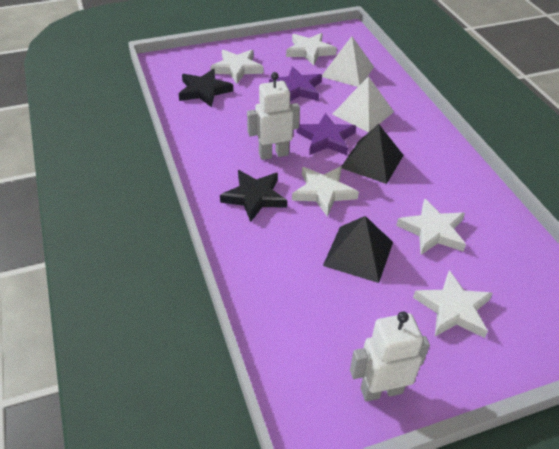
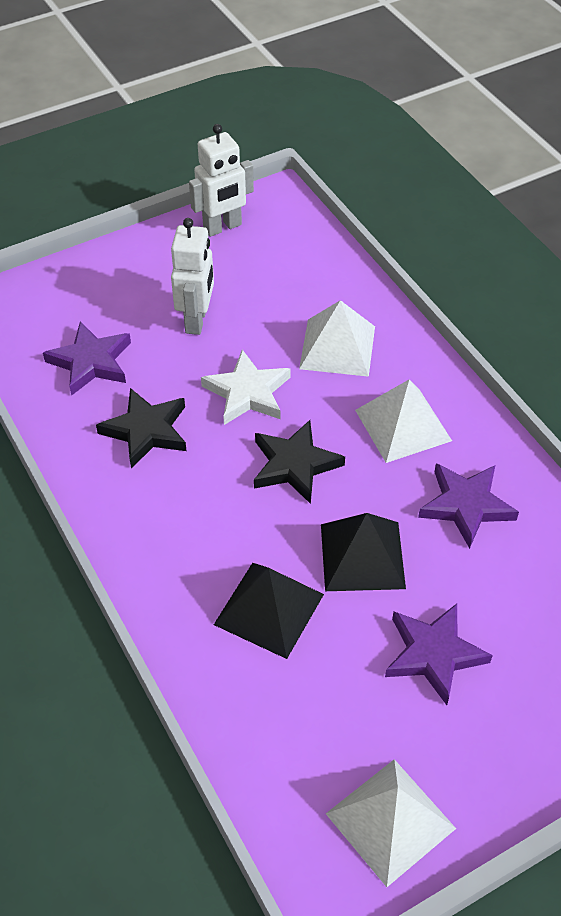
purple star: [269,66,322,101] [297,113,356,155] = 2 -> [43,321,131,395] [385,604,493,705] [418,463,519,549] = 3
white pyramid: [322,36,374,87] [332,76,394,132] = 2 -> [299,300,375,377] [326,759,456,887] [355,379,452,463] = 3
white star: [210,50,264,84] [286,33,337,66] [292,166,359,217] [396,198,466,255] [413,270,493,338] = 5 -> [201,349,290,425] = 1

